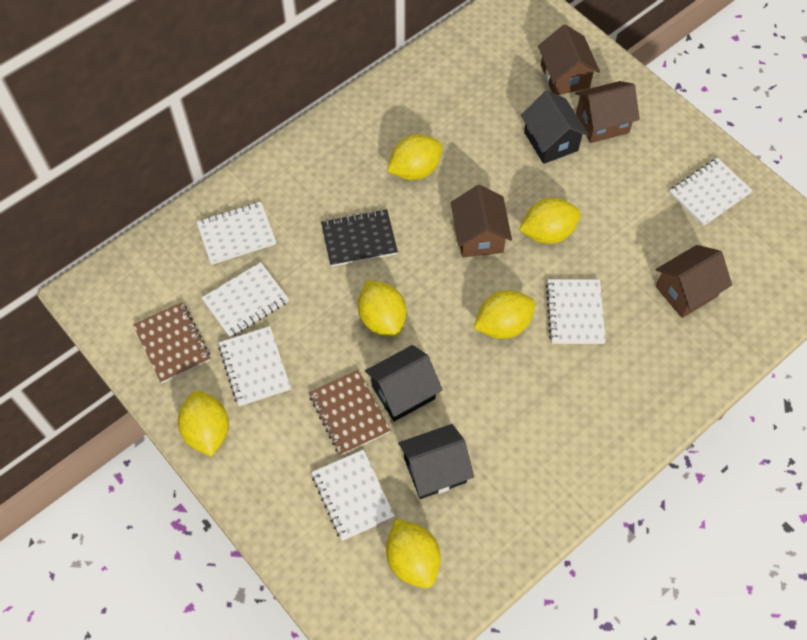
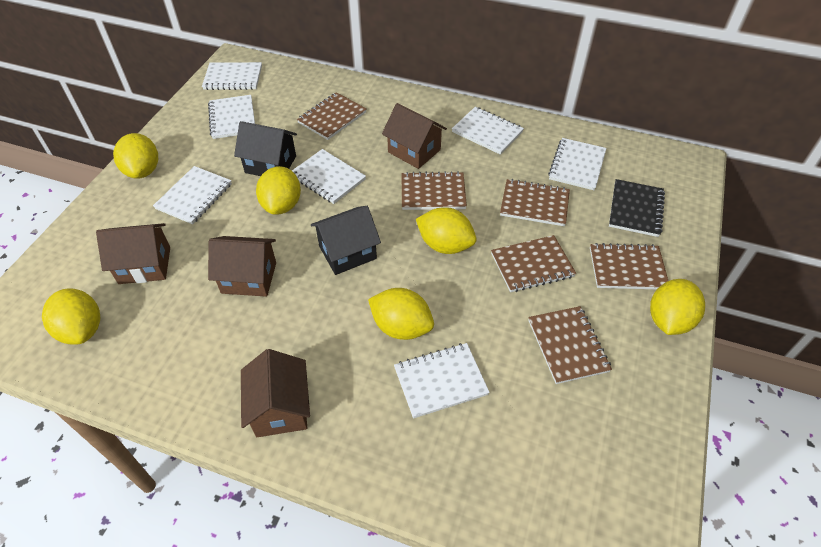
black house: [365,345,442,422] [399,424,474,499] [521,91,589,164] = 3 -> [234,121,297,176] [311,206,381,275] = 2
brown notebook: [133,302,211,383] [309,370,391,455] = 2 -> [297,92,367,140] [402,171,467,210] [491,235,576,292] [500,179,570,226] [528,306,612,384] [590,243,668,289] = 6
white notebook: [197,202,276,265] [202,262,289,337] [218,326,291,406] [311,450,395,541] [546,279,606,344] [669,158,753,226] = 6 -> [153,166,232,224] [202,62,262,90] [208,95,255,139] [292,149,366,204] [394,343,490,419] [452,107,524,155] [548,138,606,190] = 7

